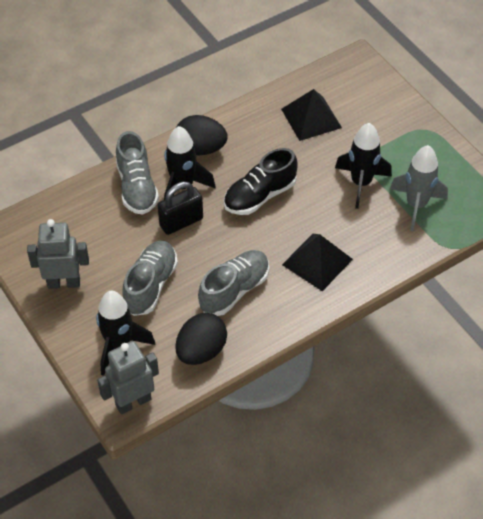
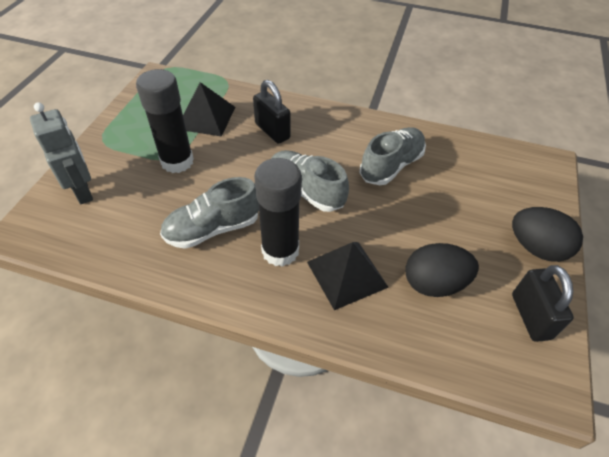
black glue stick: none = 0 -> [136,69,194,173] [254,158,302,267] = 2
black padlock: [158,182,203,235] = 1 -> [253,80,290,144] [512,265,574,342] = 2
black rocket: [96,291,155,376] [164,126,215,200] [335,123,392,209] = 3 -> none = 0
black shoe: [224,148,297,215] = 1 -> none = 0
grey robot: [27,219,89,289] [97,341,159,415] = 2 -> [30,102,93,204] = 1
grey rocket: [390,145,448,231] = 1 -> none = 0

